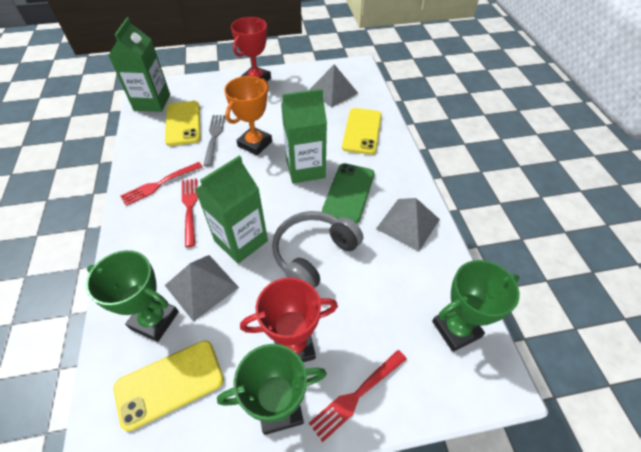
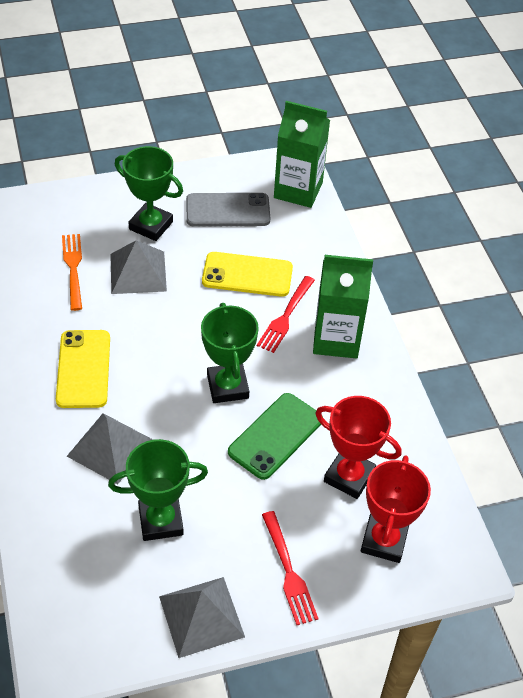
green carton: [109,17,170,112] [195,155,268,264] [281,89,327,183] = 3 -> [274,101,330,208] [313,255,373,359] = 2
grey fork: [204,115,225,166] = 1 -> none = 0
grey headphones: [272,211,363,288] = 1 -> none = 0
grey phone: none = 0 -> [186,193,270,227] = 1
orange fork: none = 0 -> [62,234,82,311] = 1
orange trophy: [224,76,272,156] = 1 -> none = 0
red fork: [120,162,202,206] [182,178,198,247] [309,350,407,442] = 3 -> [257,276,315,353] [262,511,319,625] = 2
yellow phone: [114,340,224,431] [165,101,201,146] [342,108,382,155] = 3 -> [56,330,110,408] [202,252,293,297] = 2

